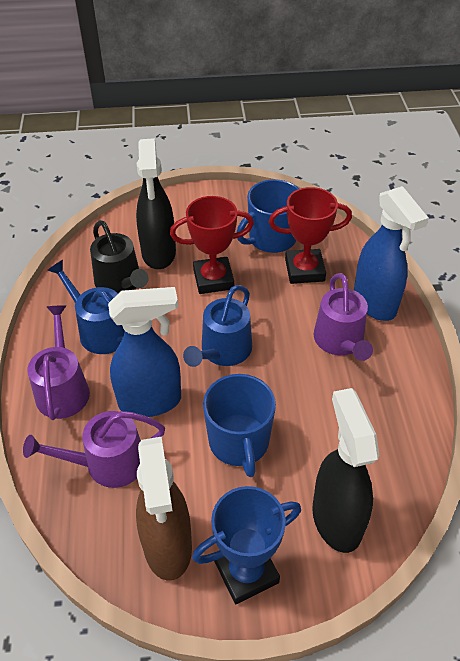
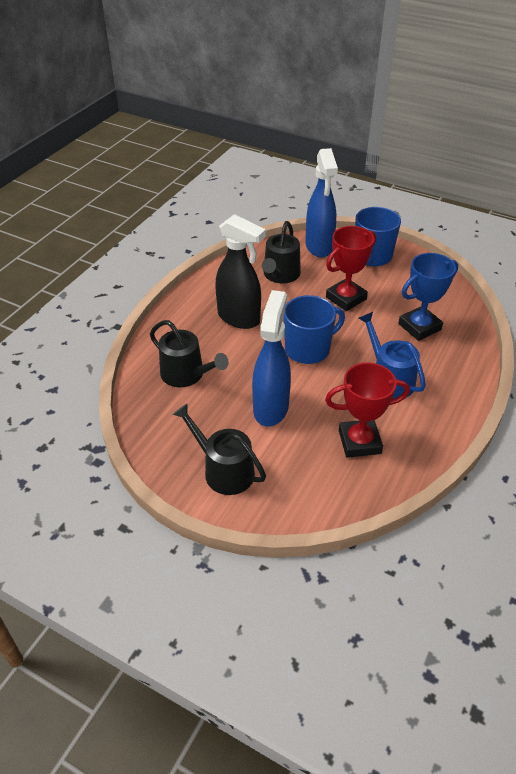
black spray bottle: [136,138,176,269] [312,388,379,553] = 2 -> [215,214,266,329] = 1
black watering can: [90,220,149,293] = 1 -> [150,320,229,387] [173,404,266,495] [262,221,301,283] = 3
blue watering can: [47,260,124,354] [183,285,252,367] = 2 -> [358,312,426,399] = 1
brown spray bottle: [136,437,192,581] = 1 -> none = 0
purple watering can: [23,411,165,488] [28,305,90,420] [314,273,373,361] = 3 -> none = 0

